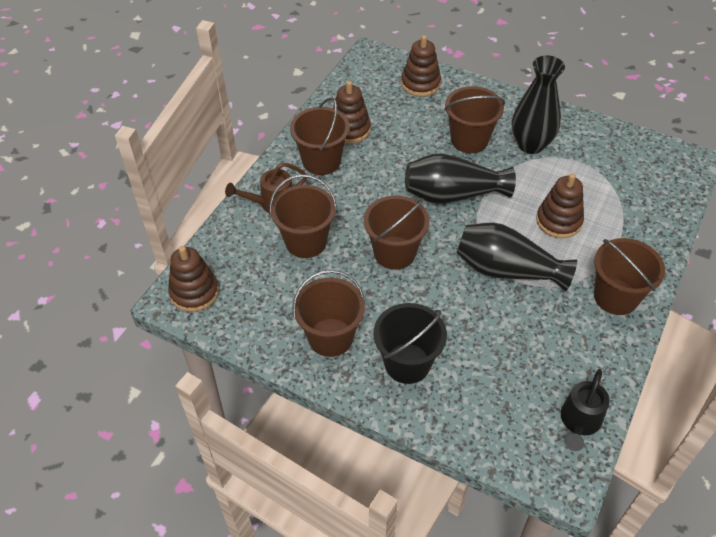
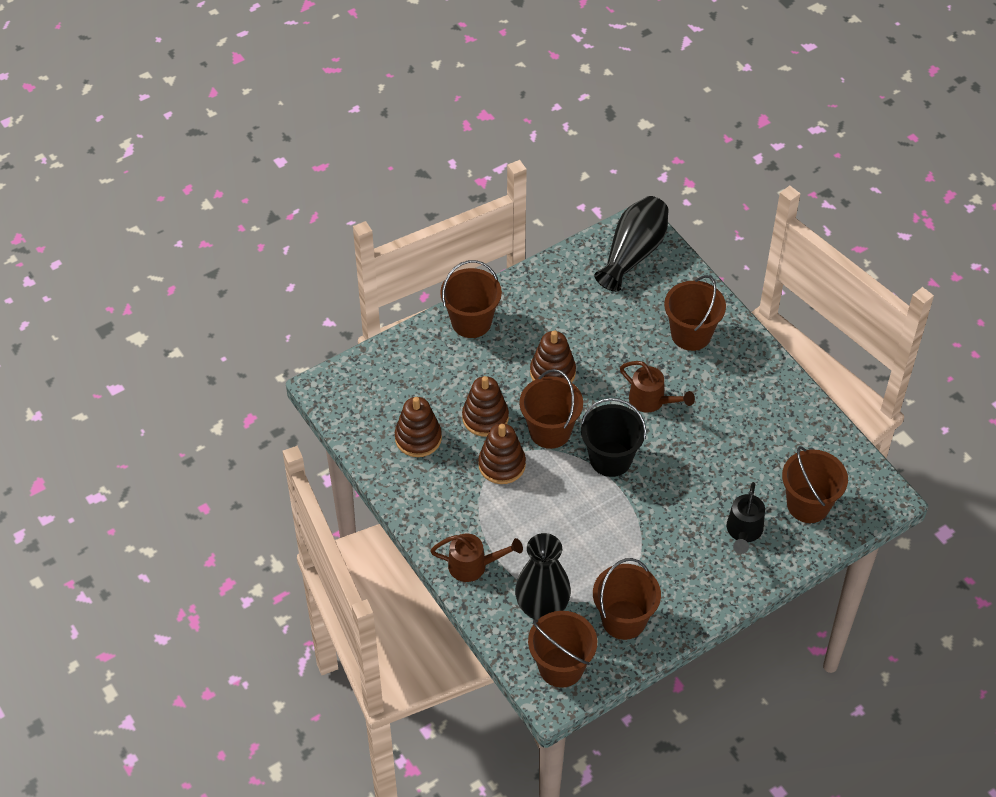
black vase: [405,153,516,204] [457,222,577,291] [512,55,565,154] = 3 -> [515,533,571,620] [594,196,669,292] = 2
brown watering can: [225,163,307,214] = 1 -> [430,533,523,582] [620,361,695,413] = 2

